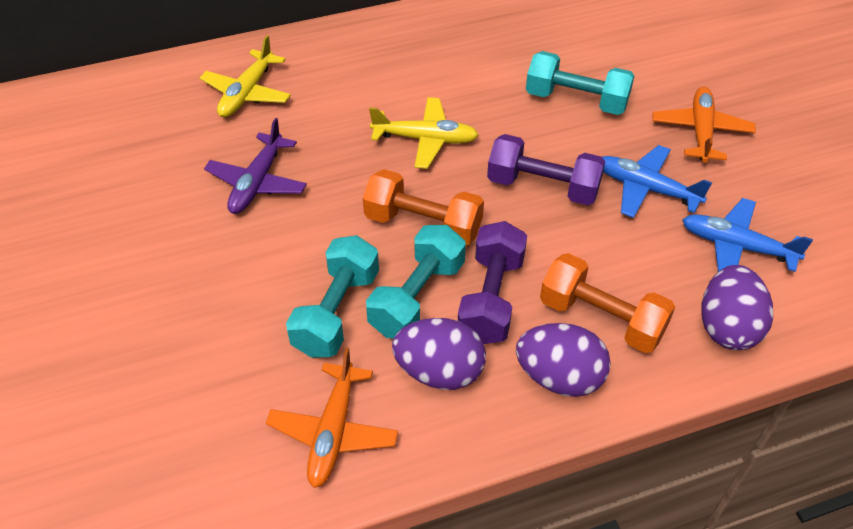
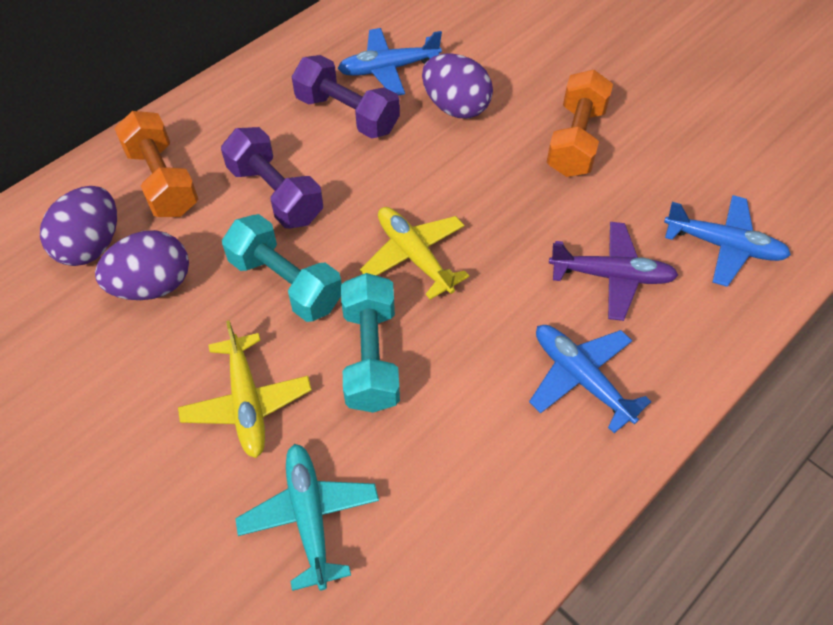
blue plane: [602,145,712,218] [683,198,813,272] = 2 -> [337,28,442,96] [529,325,651,433] [664,195,791,287] = 3
orange plane: [266,348,398,488] [653,87,756,163] = 2 -> none = 0
turquoise dumbbell: [286,235,379,358] [366,225,466,339] [526,51,635,115] = 3 -> [222,214,342,322] [341,273,400,413] = 2
turquoise plane: none = 0 -> [235,444,379,591] = 1

